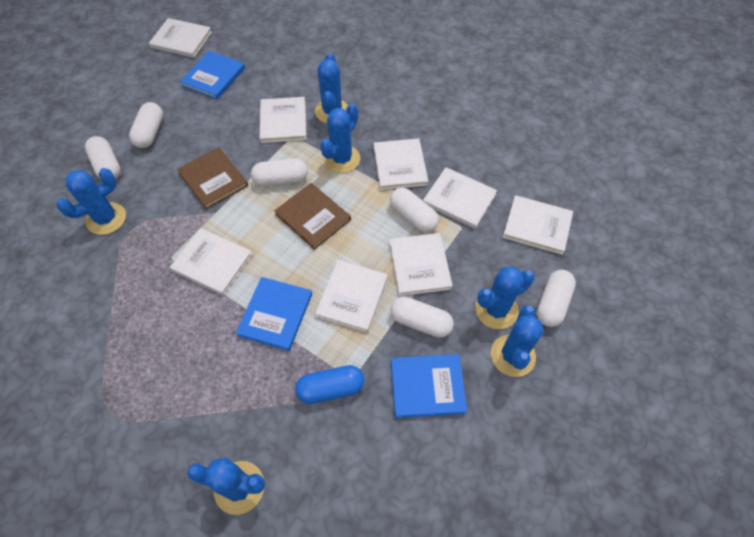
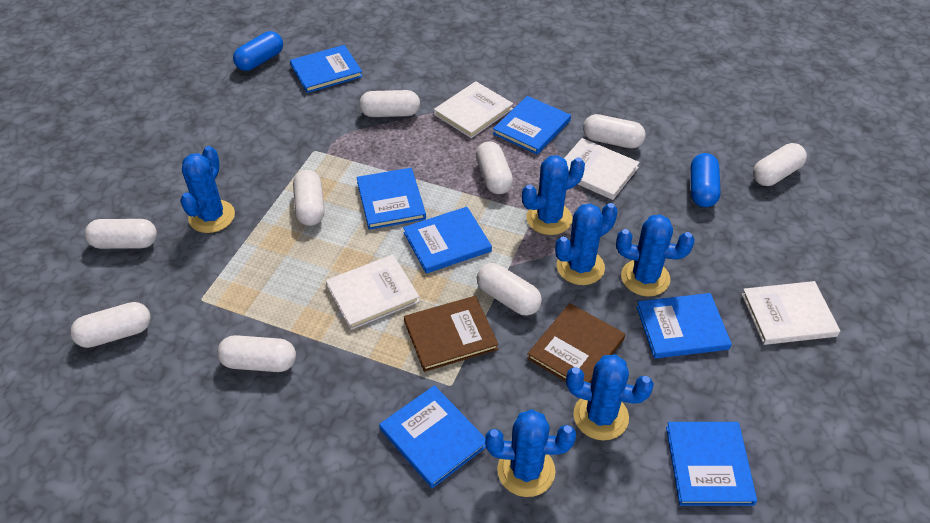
blue book: [180,51,245,99] [236,277,312,351] [391,354,467,418] = 3 -> [290,45,363,93] [357,168,426,230] [379,385,486,488] [403,207,492,274] [493,96,571,155] [636,293,732,359] [666,422,757,506] = 7
blue capsule: [295,365,364,404] = 1 -> [233,31,283,71] [691,153,721,207] = 2
white book: [149,18,212,58] [170,228,253,295] [260,97,306,143] [315,260,388,333] [374,138,428,190] [390,233,453,296] [423,167,497,229] [503,195,573,255] = 8 -> [326,255,420,330] [434,81,513,138] [564,138,640,200] [741,281,840,345] = 4
white capsule: [85,136,120,179] [129,102,163,148] [251,158,308,186] [390,188,439,232] [390,297,454,338] [537,270,576,327] = 6 -> [70,302,151,348] [85,219,157,249] [217,335,296,372] [293,170,324,226] [359,90,420,117] [476,141,513,194] [477,263,542,315] [583,114,646,149] [753,143,807,186] = 9

